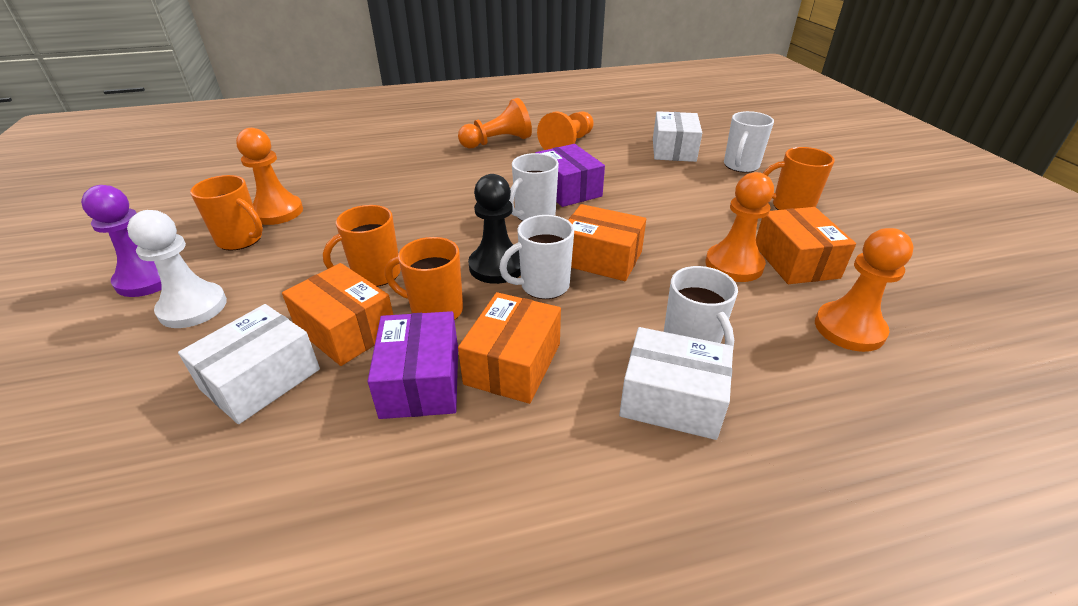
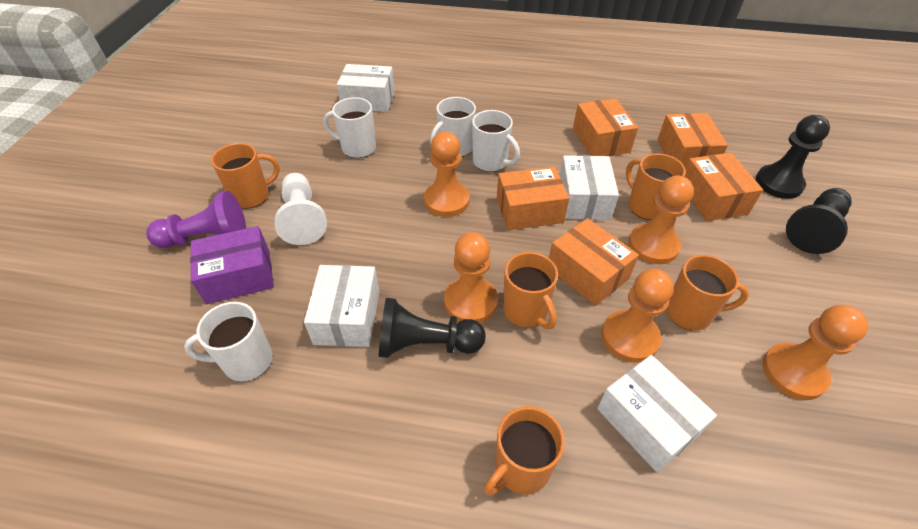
black pawn: [468,174,521,284] = 1 -> [379,298,486,358] [756,115,830,199] [786,188,852,254] = 3
orange box: [282,263,393,366] [458,292,561,404] [568,204,646,281] [756,207,856,284] = 4 -> [497,166,569,230] [549,218,639,306] [573,98,638,156] [658,113,728,168] [684,153,763,221] = 5
orange mug: [190,175,263,250] [323,205,401,287] [385,237,463,320] [763,147,835,210] = 4 -> [211,143,280,209] [484,406,565,496] [503,252,558,329] [626,153,686,220] [666,255,749,330] = 5
purple box: [368,311,458,419] [535,144,605,207] = 2 -> [190,226,274,304] = 1
white box: [178,304,320,424] [619,327,733,440] [653,111,702,162] = 3 -> [304,265,380,347] [337,64,395,112] [559,155,619,220] [597,355,717,472] = 4

